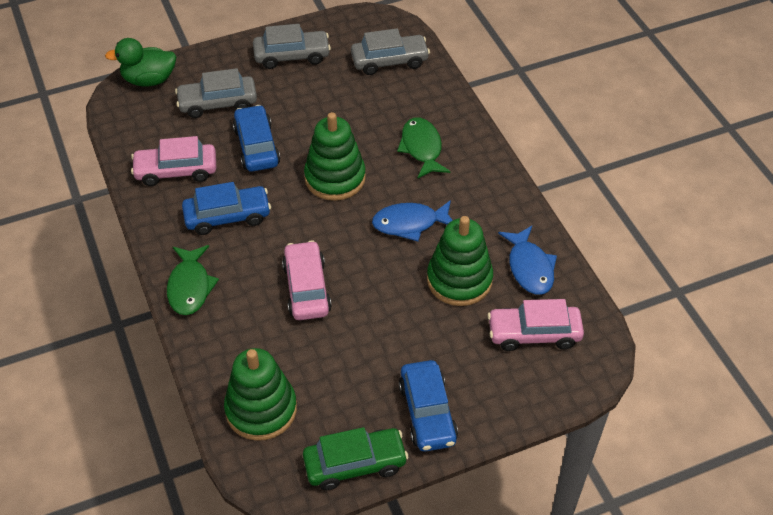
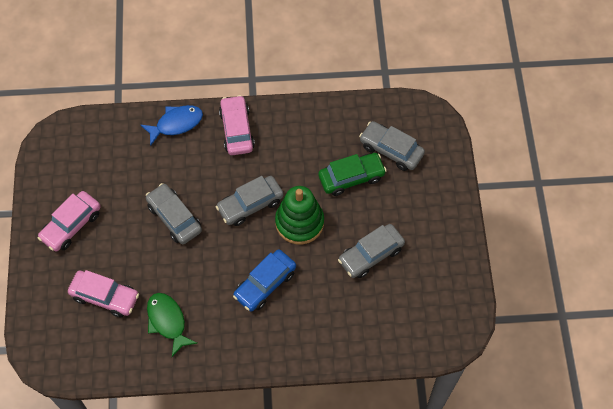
blue car: [182,182,271,235] [233,105,280,172] [399,360,458,452] = 3 -> [233,250,296,311] = 1
blue fish: [372,200,453,241] [498,226,557,295] = 2 -> [141,105,203,146] = 1
green duck: [105,38,176,86] = 1 -> none = 0
green fish: [167,245,219,315] [397,118,451,179] = 2 -> [147,293,198,357] = 1
green stacking toy: [224,348,297,441] [304,112,366,201] [427,216,493,306] = 3 -> [275,186,324,244] = 1
grey car: [175,68,257,118] [253,24,331,69] [351,28,430,75] = 3 -> [146,183,202,244] [216,176,284,226] [338,224,405,278] [359,121,425,171] = 4

